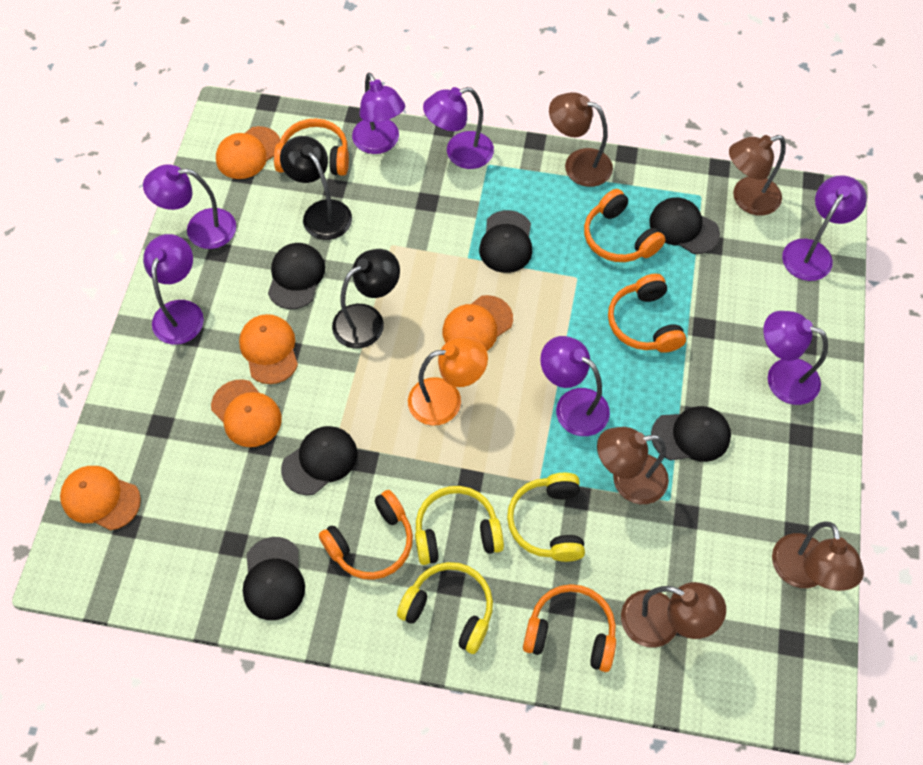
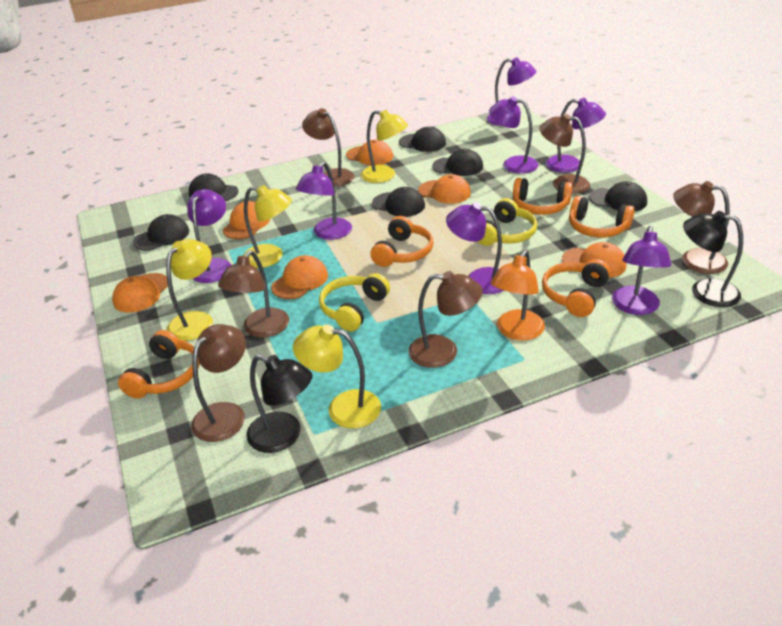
brown lamp: [549,92,613,187] [597,427,669,504] [621,582,726,648] [729,135,786,216] [772,521,864,591] = 5 -> [191,324,246,442] [218,250,289,338] [302,108,355,186] [408,271,483,368] [539,114,590,194] [673,181,730,274] = 6
orange cap: [60,466,141,530] [211,379,282,447] [216,126,280,179] [239,314,298,384] [442,295,513,351] = 5 -> [112,273,168,313] [223,201,270,239] [271,255,328,299] [346,140,393,166] [418,174,471,203] [562,242,627,278] = 6
yellow headphones: [397,562,493,654] [415,486,504,565] [507,473,585,562] = 3 -> [319,273,390,332] [478,198,537,246] = 2
yellow lamp: none = 0 -> [166,239,213,341] [243,185,292,268] [293,325,381,428] [361,110,408,183] = 4

